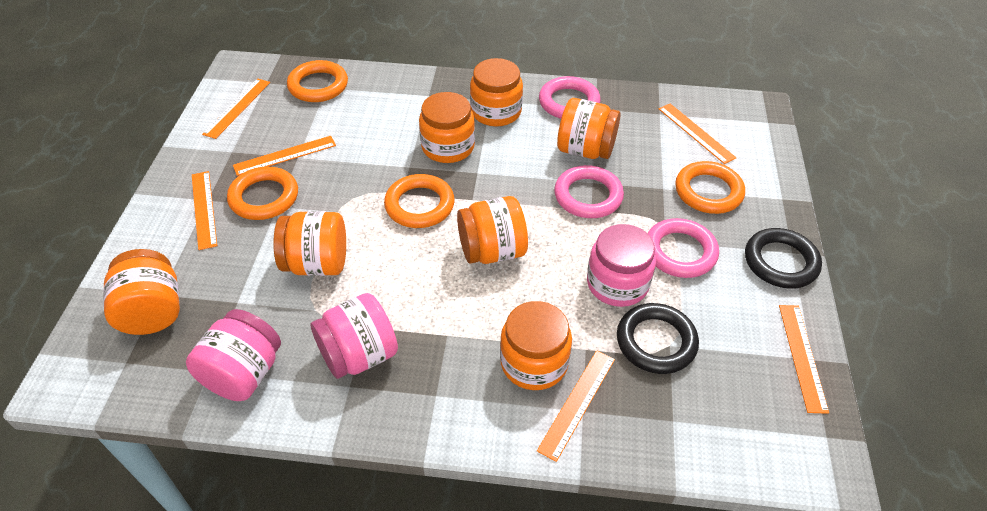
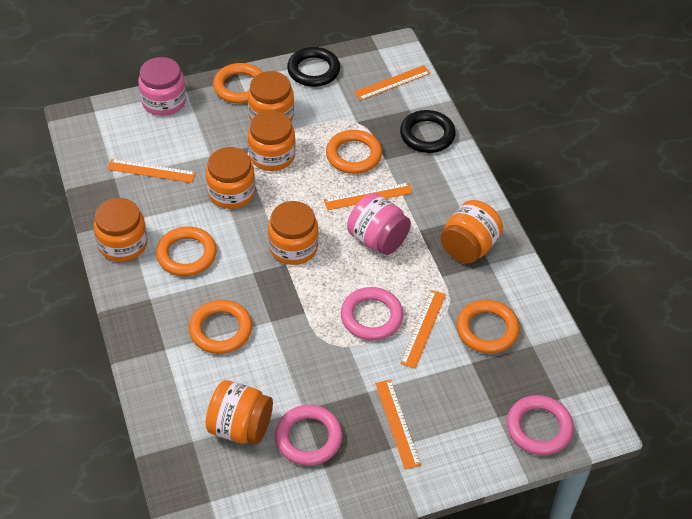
orange ring: [227,167,298,220] [287,60,348,102] [384,174,455,228] [675,161,745,214] = 4 -> [156,226,217,276] [189,300,252,354] [213,63,263,104] [326,130,382,174] [456,300,520,354] = 5
orange ruler: [192,171,217,250] [202,79,270,139] [233,136,336,176] [537,350,615,462] [659,104,737,164] [779,305,829,414] = 6 -> [107,159,196,183] [324,182,413,210] [354,65,431,101] [375,379,421,469] [400,290,446,369] = 5
pink jar: [186,309,281,401] [310,293,398,379] [587,224,656,307] = 3 -> [138,57,186,116] [347,193,411,255] = 2

